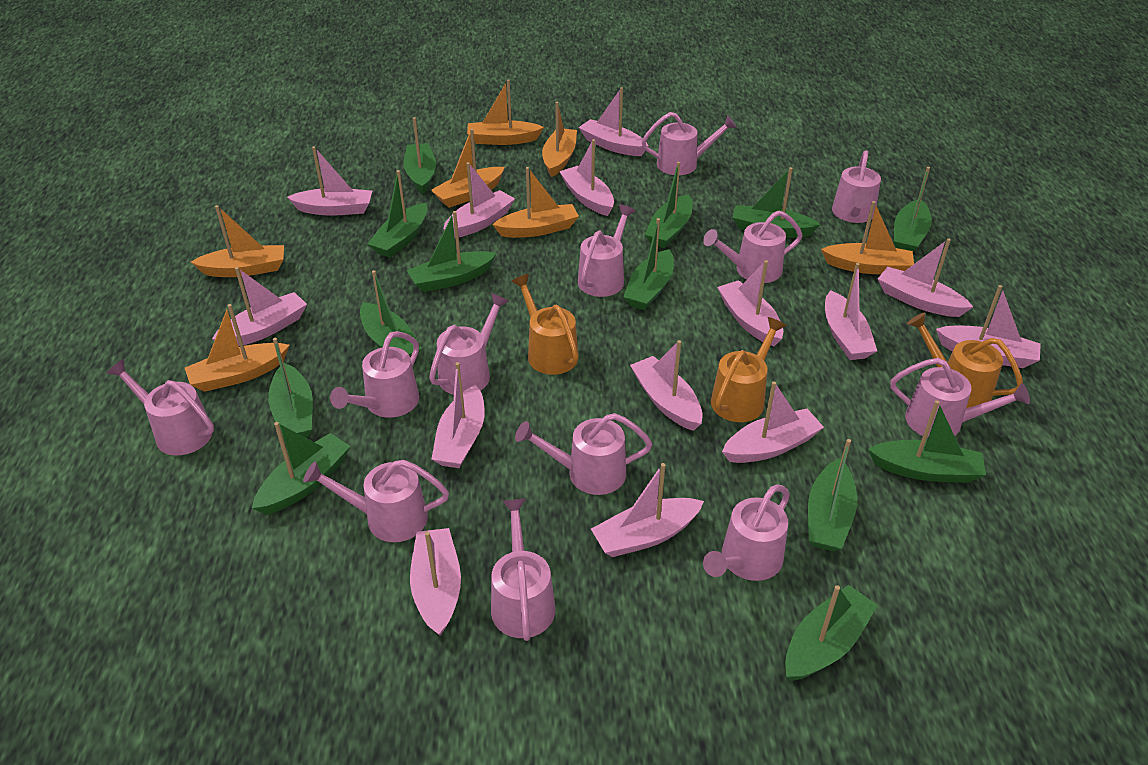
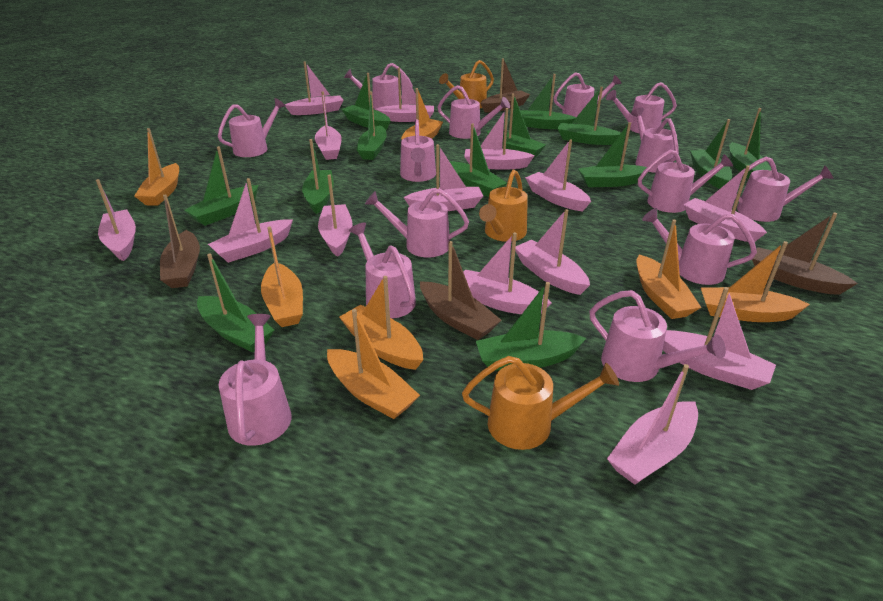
brown boat: none = 0 -> [160,194,200,288] [420,241,502,340] [481,58,530,112] [752,212,858,294] = 4
pink watering can: [107,359,214,455] [303,460,449,542] [330,331,419,418] [429,293,509,395] [491,499,555,641] [515,413,653,495] [578,205,635,297] [641,112,737,175] [703,210,803,283] [703,484,790,581] [832,150,881,223] [890,358,1030,438] = 12 -> [218,98,286,157] [219,314,292,446] [344,63,413,109] [349,223,416,319] [365,189,469,258] [400,119,436,182] [438,85,510,139] [553,72,622,117] [590,290,726,382] [606,82,677,133] [631,108,679,173] [638,150,733,213] [642,208,757,285] [735,157,833,222] = 14

